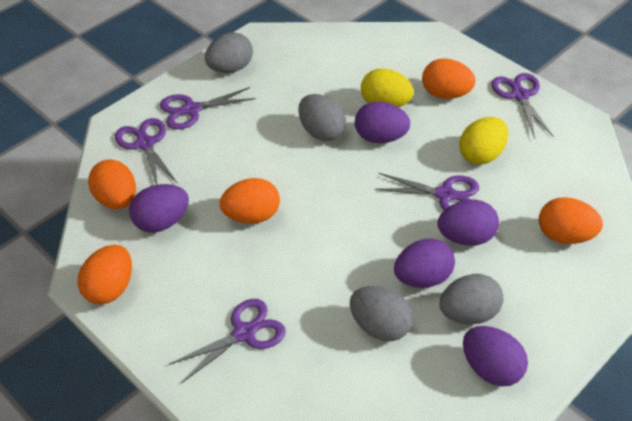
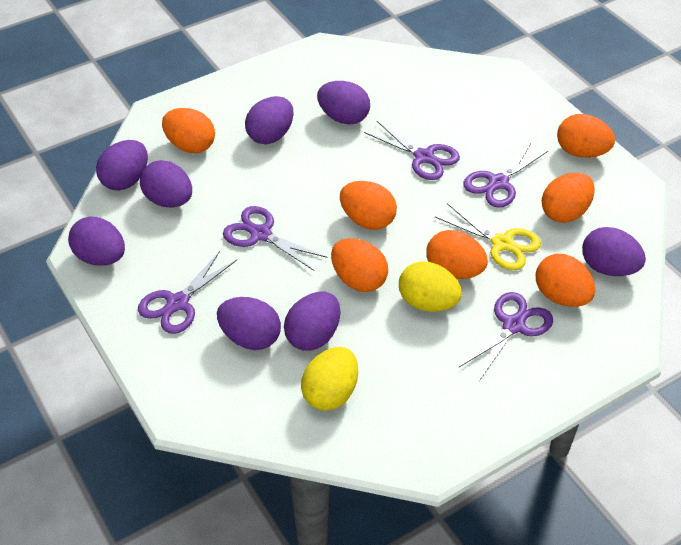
grey egg: [205,32,253,73] [298,94,346,141] [350,286,413,341] [439,274,503,324] = 4 -> none = 0
orange egg: [78,245,132,304] [88,160,136,209] [220,178,280,224] [422,58,475,99] [539,197,603,244] = 5 -> [162,108,215,153] [331,238,388,292] [340,181,397,230] [426,230,488,279] [536,254,595,307] [542,172,595,223] [557,114,615,158] = 7
purple egg: [129,184,189,233] [355,102,410,143] [394,238,455,288] [438,199,499,246] [463,326,528,386] = 5 -> [68,217,125,266] [96,140,148,191] [140,160,192,208] [217,297,281,350] [245,96,294,144] [284,292,340,351] [317,81,370,124] [582,227,646,276] = 8
yellow scissors: none = 0 -> [435,203,541,270] = 1

